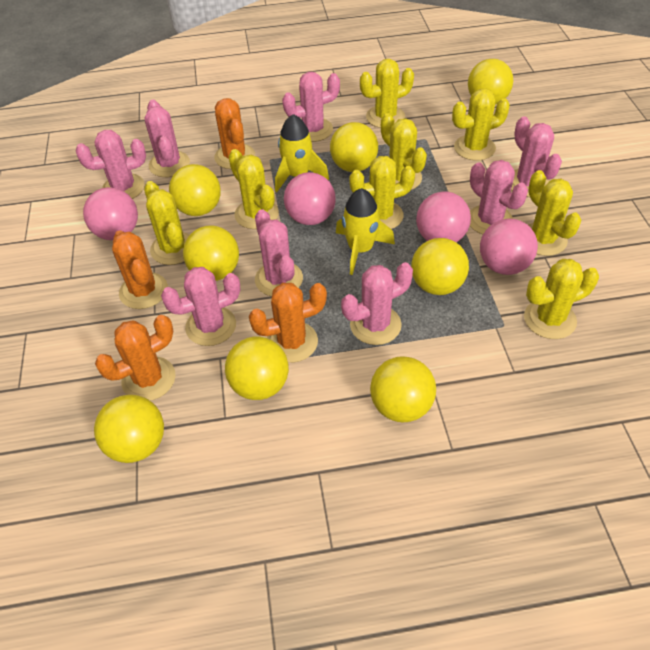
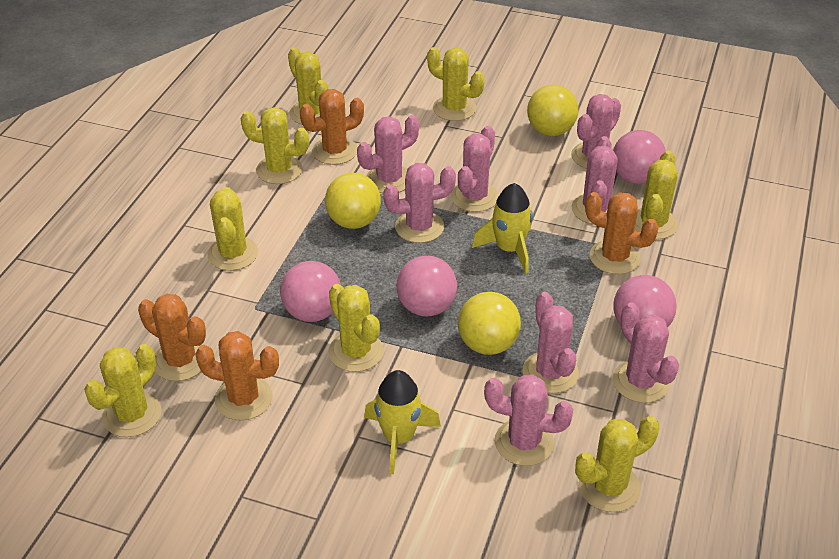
yellow ball: [94,395,164,463] [169,164,221,216] [183,225,239,281] [225,337,289,400] [330,122,378,172] [370,356,436,422] [411,238,469,295] [468,59,513,105] = 8 -> [325,173,381,229] [458,292,521,355] [527,84,578,136] = 3

